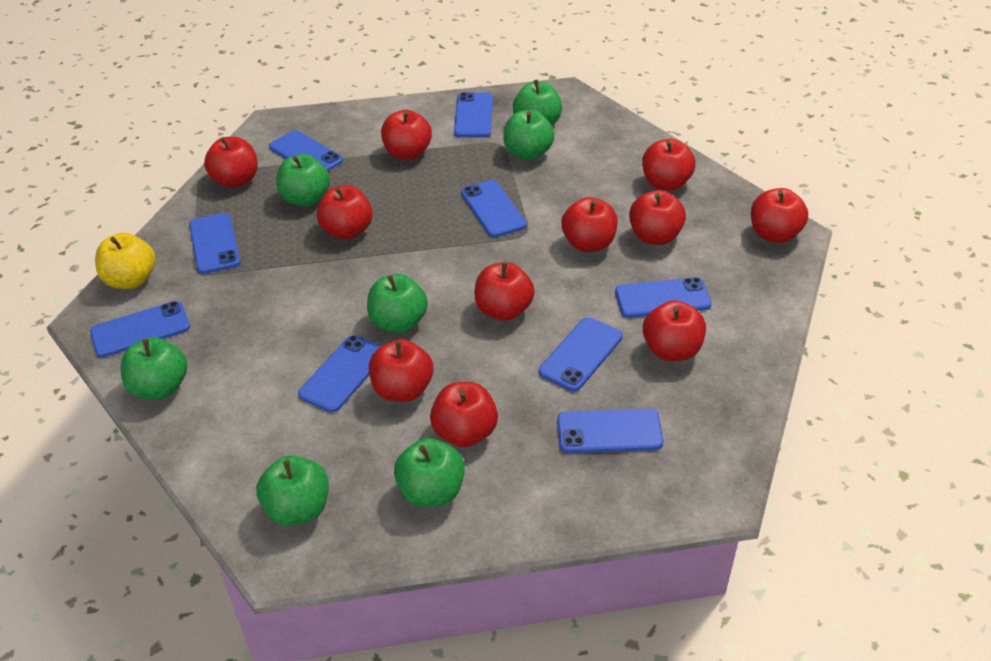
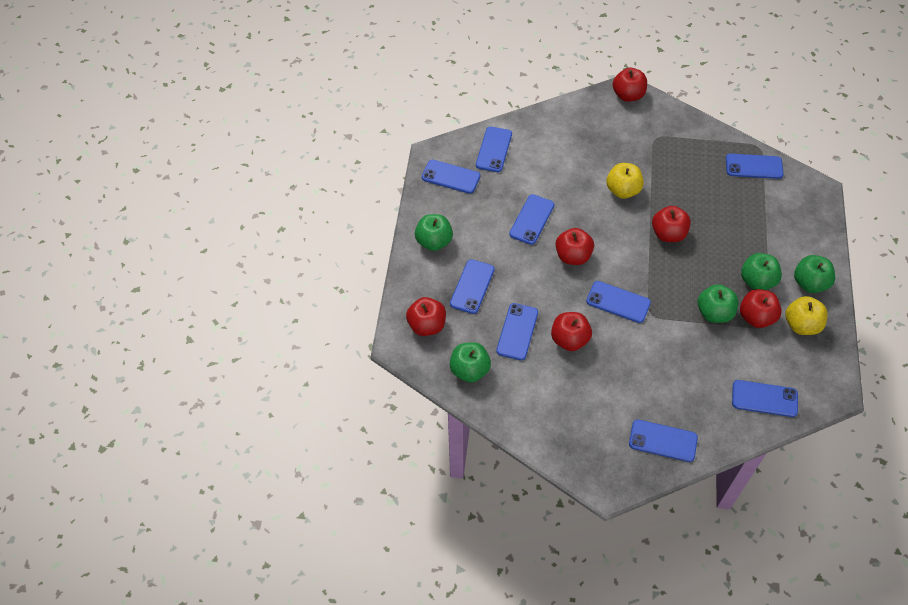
green apple: [120,337,187,399] [256,456,329,526] [277,154,330,206] [367,274,428,333] [394,438,465,507] [503,110,554,160] [513,80,562,125] = 7 -> [415,214,453,251] [450,342,491,382] [698,284,738,323] [741,253,782,290] [794,255,835,293] = 5
red apple: [204,137,258,188] [317,185,373,239] [369,339,433,402] [381,110,432,160] [430,382,498,447] [474,262,535,321] [561,197,618,252] [629,190,686,245] [642,139,696,191] [643,300,706,361] [751,188,808,243] = 11 -> [406,297,446,336] [551,312,592,351] [556,228,594,265] [613,68,647,102] [652,206,691,242] [740,289,782,328] = 6
yellow apple: [95,233,155,289] = 1 -> [606,163,644,199] [785,296,827,335] = 2

